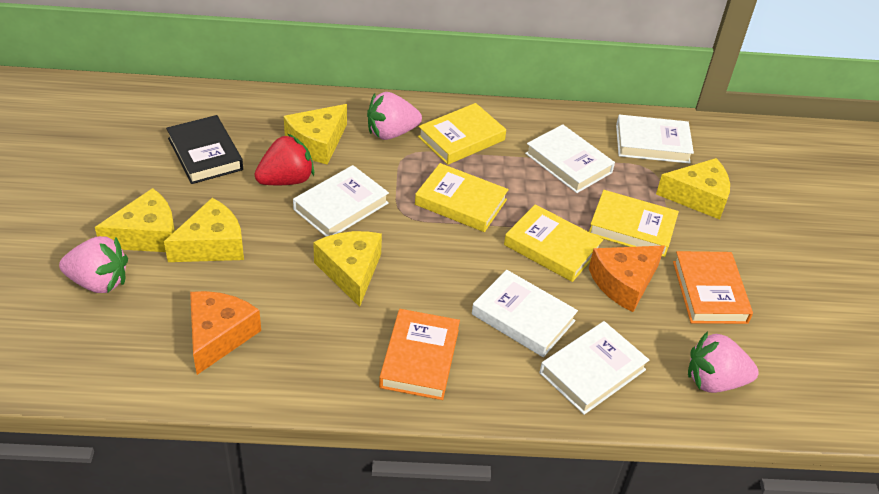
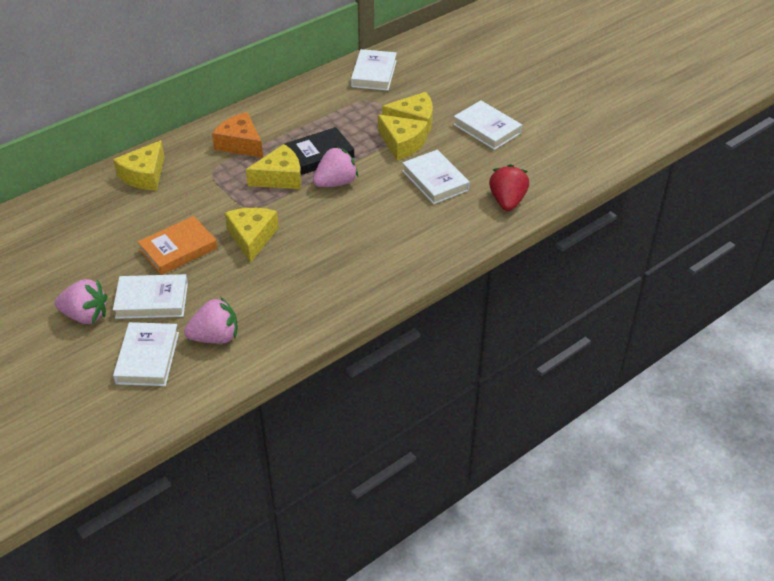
orange book: [379,309,460,400] [673,251,753,324] = 2 -> [138,216,217,275] = 1
orange cheese: [190,291,261,375] [589,246,665,312] = 2 -> [212,112,263,158] = 1
yellow book: [415,163,509,232] [418,103,506,165] [504,204,603,282] [589,190,679,257] = 4 -> none = 0

